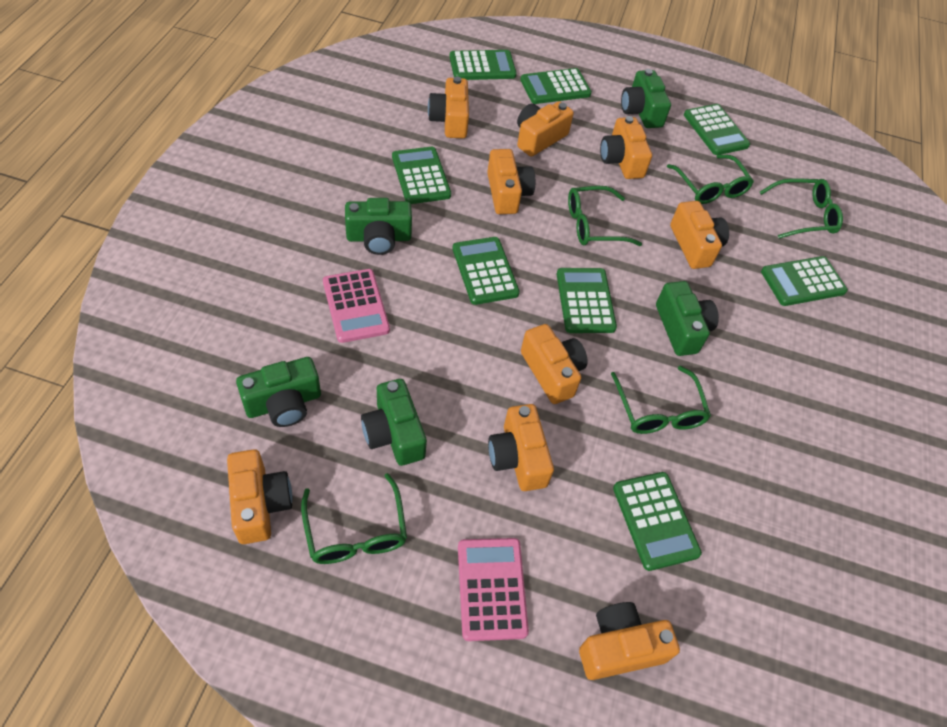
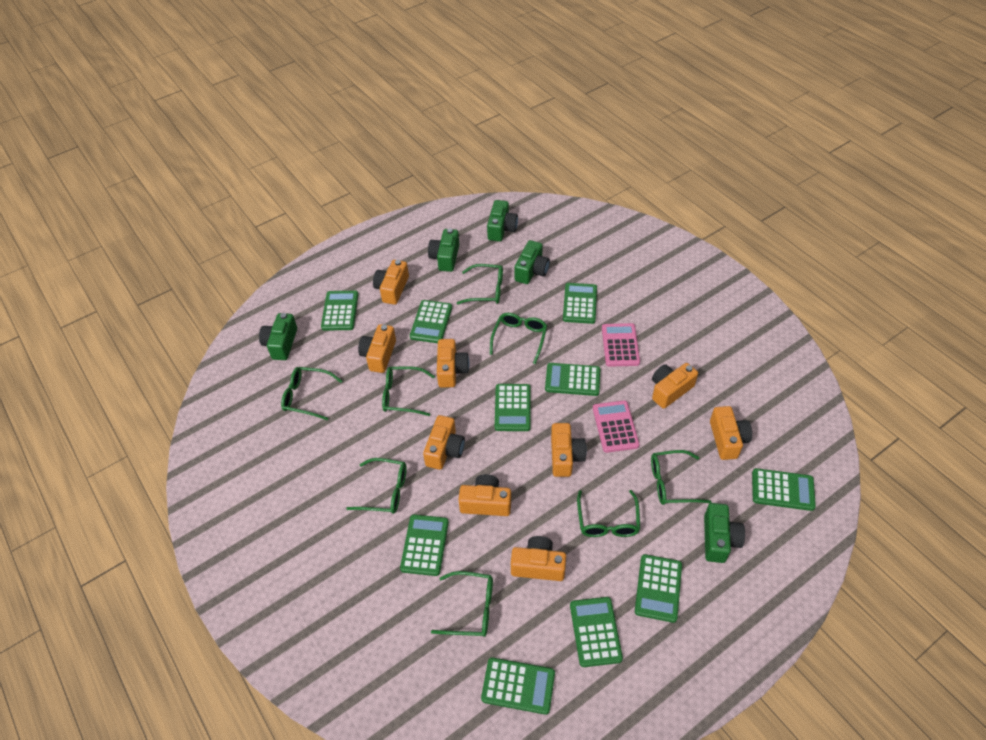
green calculator: [392,147,451,204] [449,50,517,80] [452,237,520,305] [520,68,592,104] [557,268,617,333] [613,472,702,571] [684,104,750,155] [761,256,848,306] = 8 -> [321,291,358,331] [400,515,449,576] [410,300,452,343] [481,657,555,715] [495,384,531,431] [545,363,600,396] [563,283,597,324] [570,597,623,667] [635,554,682,623] [752,468,816,511] = 10
green glasses: [301,473,407,564] [568,186,642,246] [611,366,711,434] [667,155,754,204] [760,178,843,239] = 5 -> [281,367,342,420] [346,458,407,514] [382,366,435,416] [431,571,493,637] [457,264,503,304] [490,313,547,364] [577,490,640,537] [651,450,711,505] = 8

